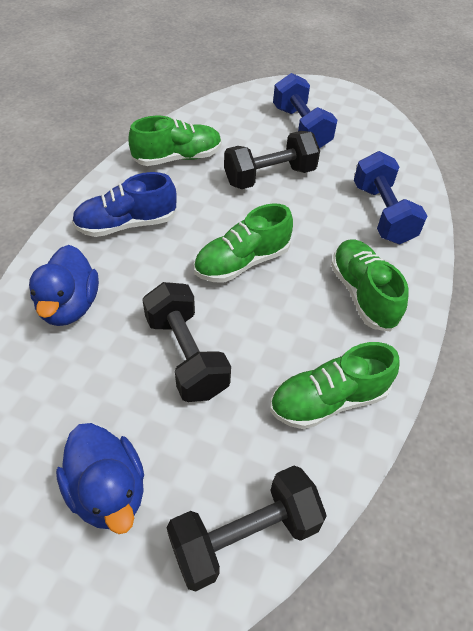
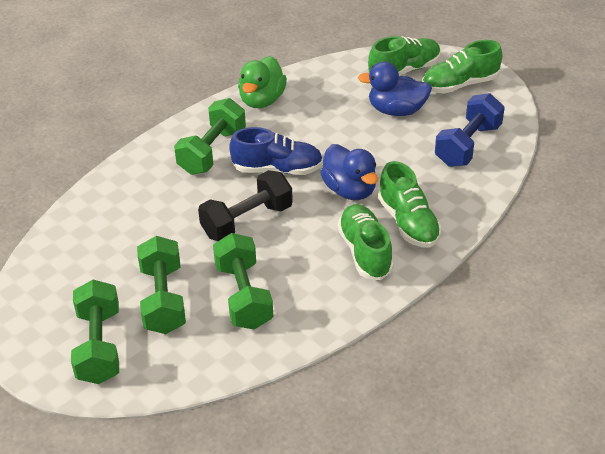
black dumbbell: [142,282,231,402] [167,466,327,592] [224,131,320,189] = 3 -> [198,170,293,241] = 1
blue dumbbell: [273,73,337,149] [354,151,427,244] = 2 -> [435,93,505,167] = 1
green duck: none = 0 -> [238,56,287,108] = 1
green dumbbell: none = 0 -> [71,280,119,384] [137,236,186,334] [174,98,246,175] [213,233,273,329] = 4

